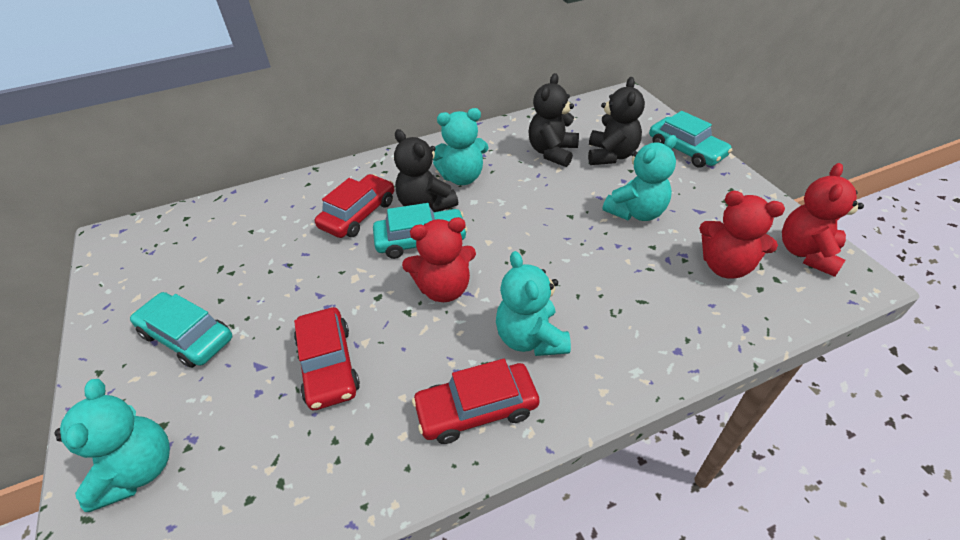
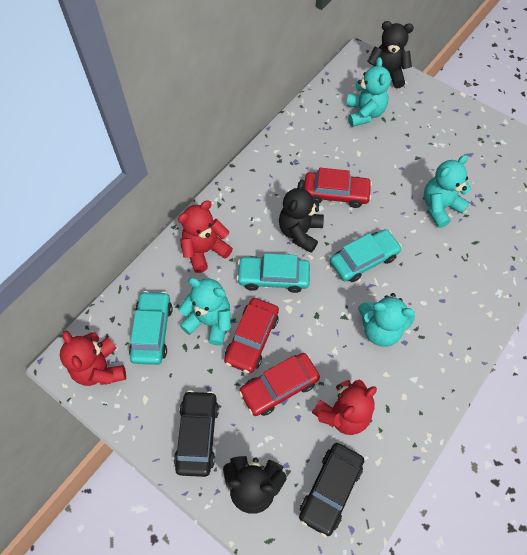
black car: none = 0 -> [174,390,219,477] [299,443,364,537] = 2

